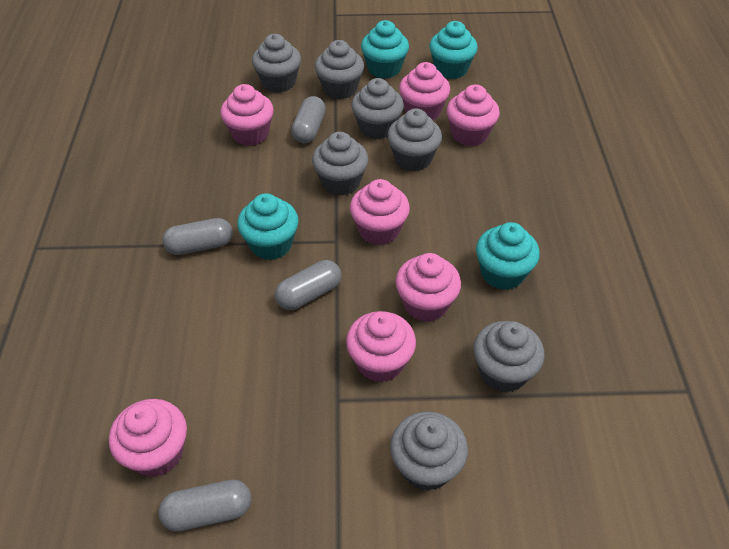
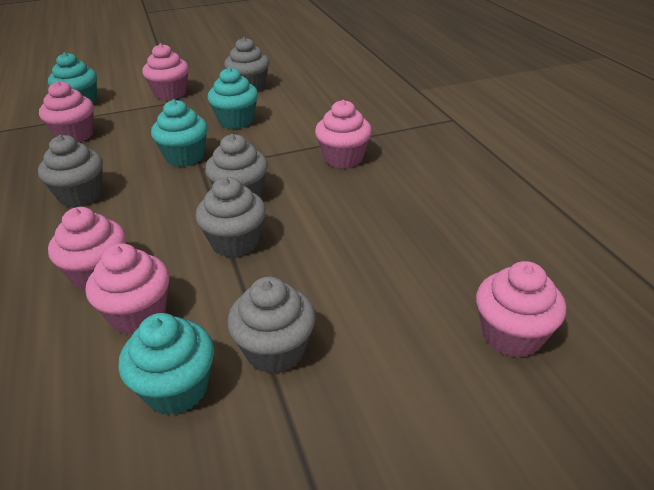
grey capsule: [159,480,251,531] [162,218,233,255] [275,260,341,310] [291,96,326,143] = 4 -> none = 0
grey cupcake: [252,34,301,93] [312,132,368,196] [315,40,364,99] [351,78,404,139] [387,108,442,171] [390,412,468,491] [473,321,544,393] = 7 -> [38,135,103,207] [196,177,266,258] [205,134,268,197] [224,37,269,91] [227,277,316,374] = 5
pink cupcake: [109,399,187,477] [220,84,274,146] [346,311,416,383] [350,179,410,245] [395,253,461,322] [399,62,450,120] [447,84,500,146] = 7 -> [39,81,94,143] [48,207,126,291] [86,243,169,335] [142,43,189,100] [315,100,372,169] [476,261,566,358] = 6

